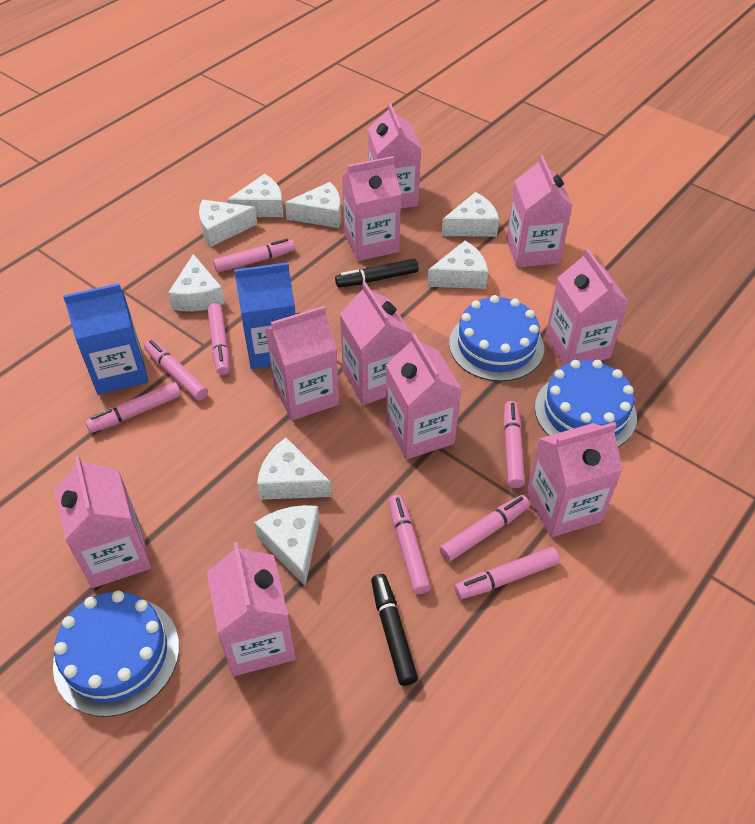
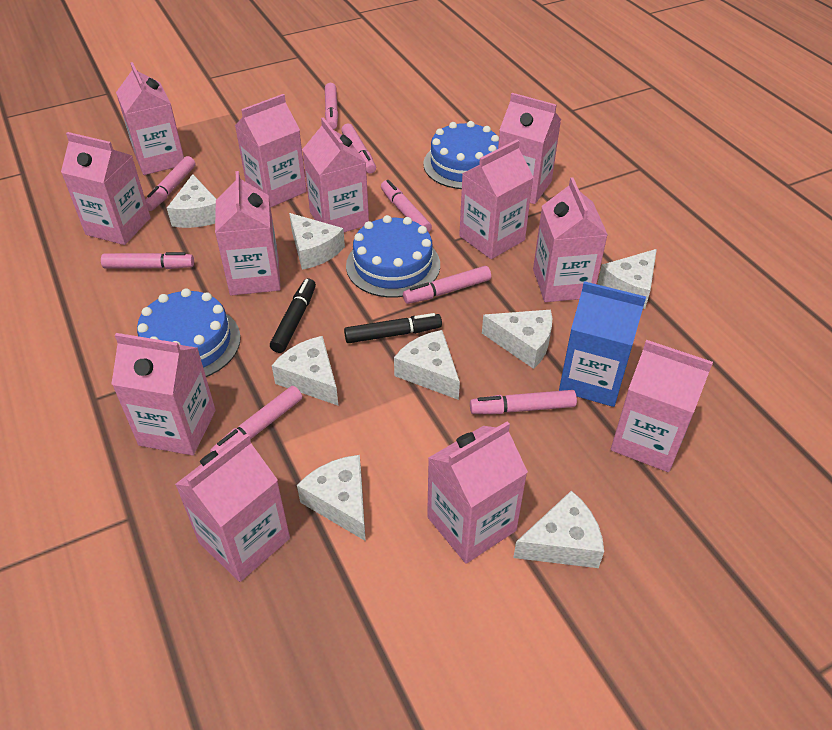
blue carton: [63,283,148,395] [234,262,295,369] = 2 -> [559,281,646,407] = 1
pink carton: [55,456,151,588] [207,542,296,676] [265,306,339,421] [340,282,411,405] [342,156,401,261] [368,102,421,208] [386,333,461,459] [506,155,573,267] [527,422,623,537] [545,248,629,365] = 10 -> [61,132,151,245] [112,333,216,455] [116,62,184,175] [175,433,290,582] [215,171,281,296] [235,94,307,208] [302,117,369,232] [427,421,528,564] [459,139,534,259] [498,93,561,204] [533,177,608,302] [611,340,713,472] = 12

